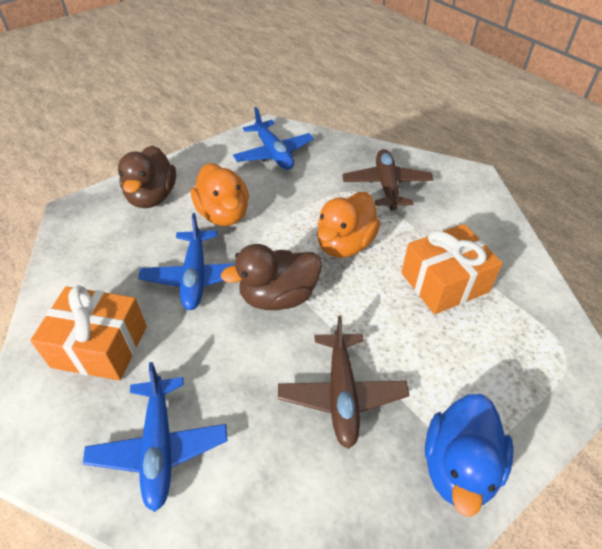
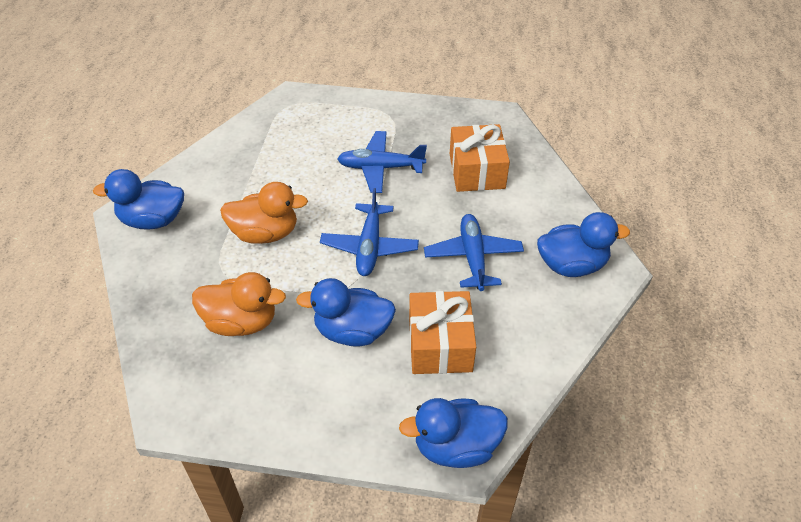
blue duck: [425,394,514,516] = 1 -> [93,169,184,230] [296,278,396,347] [399,398,508,468] [537,212,630,277] = 4
brown duck: [118,146,176,208] [221,244,322,310] = 2 -> none = 0
brown plane: [278,315,409,449] [343,149,434,210] = 2 -> none = 0

